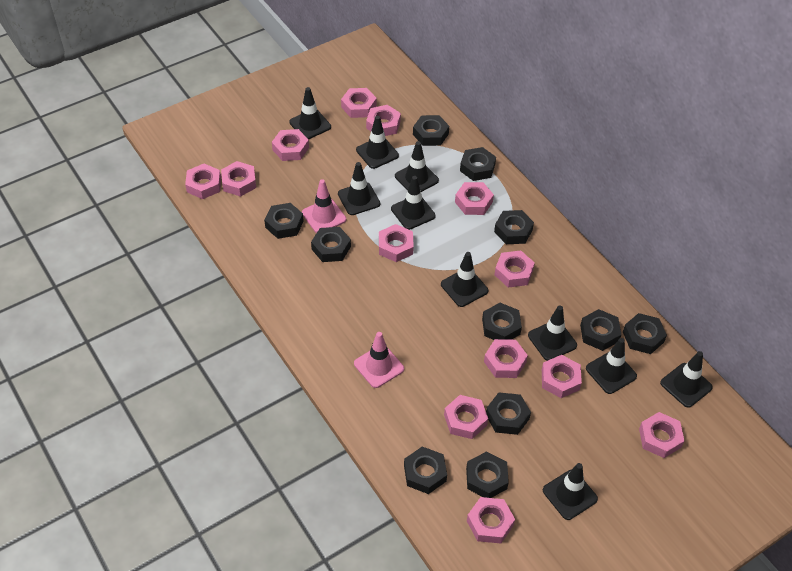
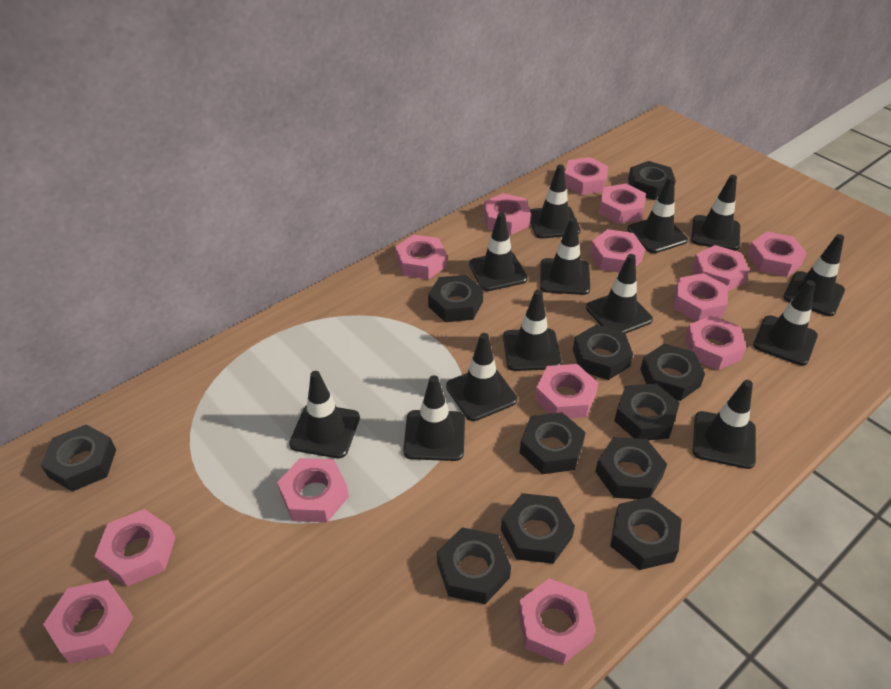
black traffic cone: [289,87,331,139] [338,162,380,215] [356,116,399,169] [391,176,436,230] [395,141,439,192] [441,252,488,307] [528,306,577,361] [543,463,598,520] [586,338,637,394] [660,351,713,408] = 10 -> [289,371,360,458] [403,375,465,461] [446,333,517,421] [469,212,528,291] [503,290,562,371] [530,164,581,239] [540,218,590,295] [586,254,653,334] [628,176,688,253] [691,175,740,250] [692,380,756,469] [753,280,818,366] [784,234,845,316] = 13
pink nut: [185,164,221,199] [221,161,256,197] [272,129,309,161] [341,88,377,118] [366,105,401,136] [379,224,414,262] [444,395,488,439] [455,182,494,215] [467,497,515,544] [484,339,528,378] [494,250,535,288] [542,355,582,398] [639,412,684,458] = 13 -> [43,580,134,663] [94,509,175,587] [277,458,349,522] [395,235,447,279] [484,193,531,235] [518,578,596,665] [535,364,598,419] [565,157,608,195] [590,229,645,272] [599,184,646,224] [674,273,728,321] [685,315,746,370] [692,245,749,291] [747,232,807,277] = 14
pink traffic cone: [302,179,346,233] [354,332,404,388] = 2 -> none = 0

